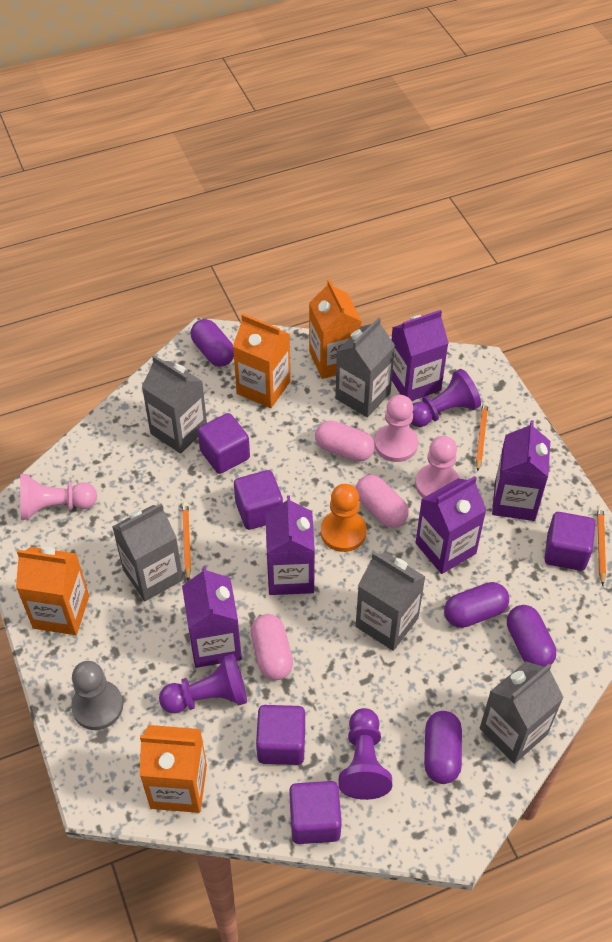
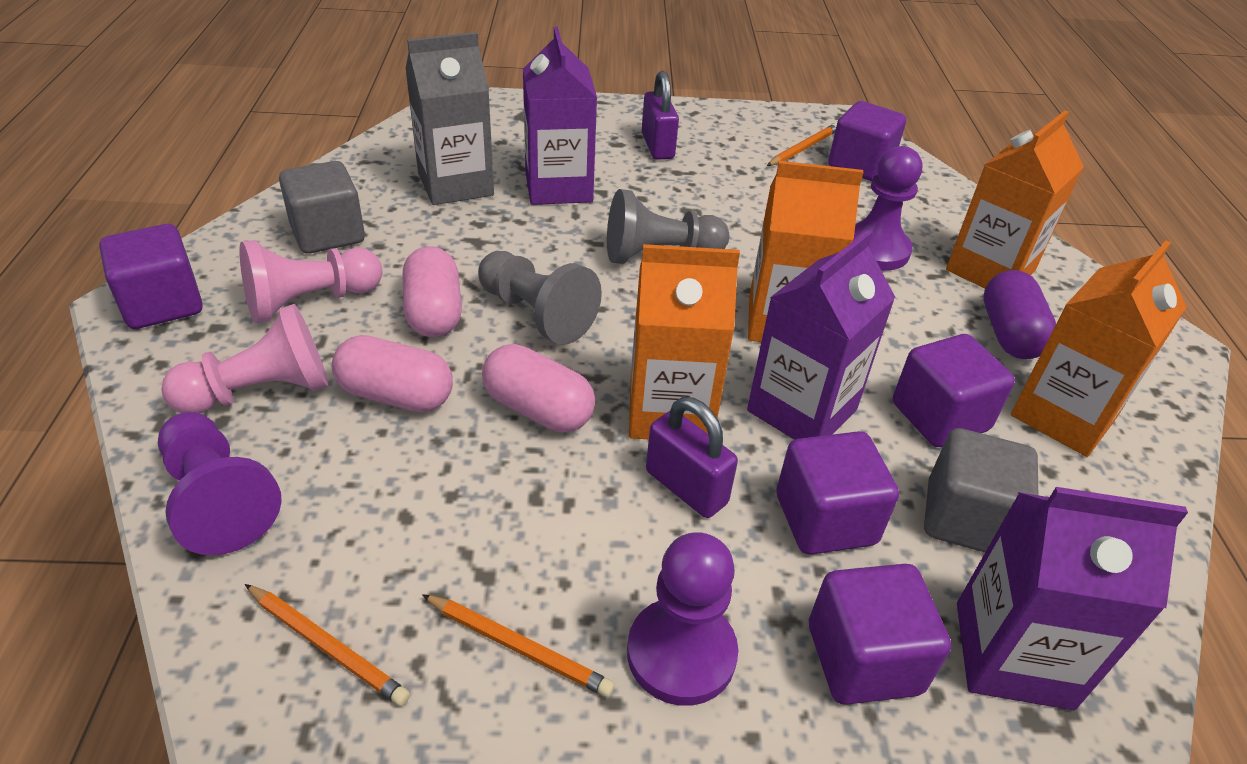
grey carton: [112,504,183,601] [142,355,207,453] [335,317,395,417] [356,552,426,651] [480,662,564,764] = 5 -> [405,32,494,205] = 1
grey cube: none = 0 -> [279,161,365,254] [924,428,1038,553] = 2
grey pawn: [71,661,123,730] = 1 -> [478,251,602,345] [607,189,729,264] = 2
orange pawn: [321,484,367,552] = 1 -> none = 0
pink pawn: [20,474,97,520] [375,395,418,462] [415,436,460,498] = 3 -> [161,304,328,414] [239,240,382,323] = 2
purple capsule: [191,319,234,367] [424,711,462,784] [444,582,509,628] [507,605,556,667] = 4 -> [984,270,1056,359] = 1
purple carton: [182,566,242,668] [265,495,315,595] [392,310,448,401] [415,476,486,574] [492,420,550,521] = 5 -> [523,27,597,205] [747,230,896,440] [957,487,1188,710] = 3
purple padlock: none = 0 -> [642,71,679,160] [646,397,738,518] = 2

